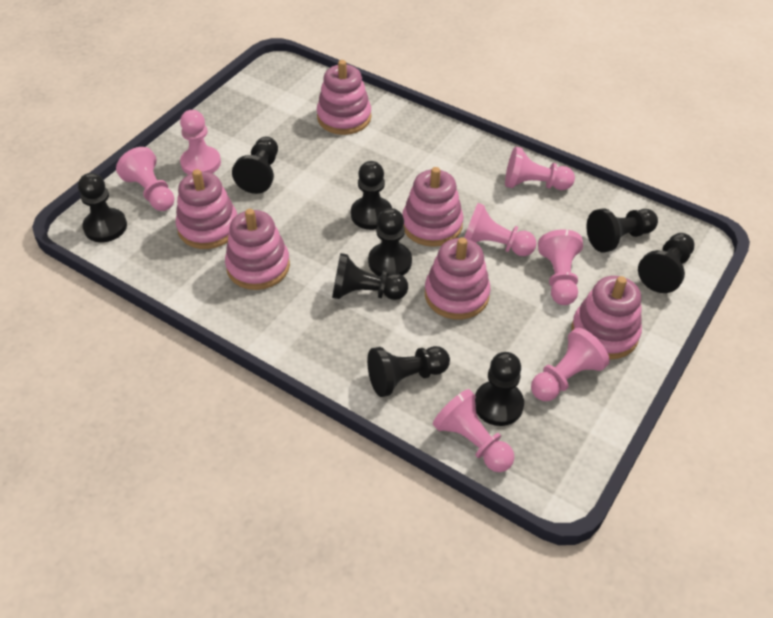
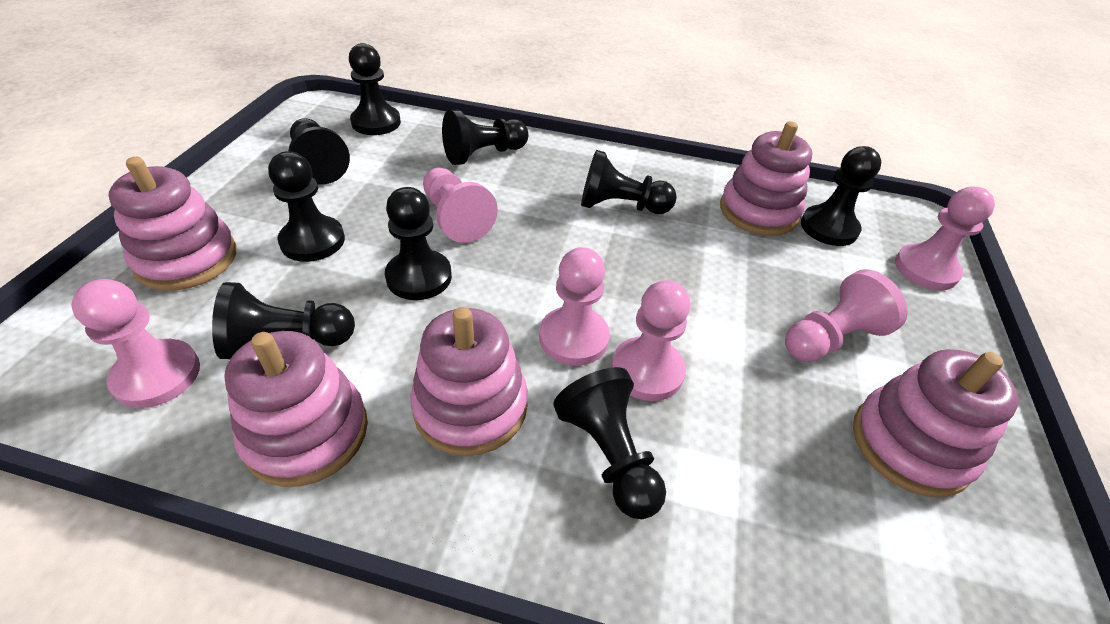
pink pawn: [116,147,175,211] [180,110,221,175] [433,389,515,472] [464,203,537,256] [505,146,575,190] [531,328,610,401] [538,229,583,305] = 7 -> [71,279,200,408] [423,168,498,243] [539,247,610,366] [611,280,690,401] [785,269,908,362] [895,187,995,290] = 6
pink stacking toy: [175,169,237,249] [225,209,290,290] [317,60,371,135] [402,167,464,247] [425,237,491,320] [571,276,642,360] = 6 -> [109,157,237,291] [224,331,368,487] [410,307,528,456] [720,121,812,236] [853,349,1019,497] = 5

